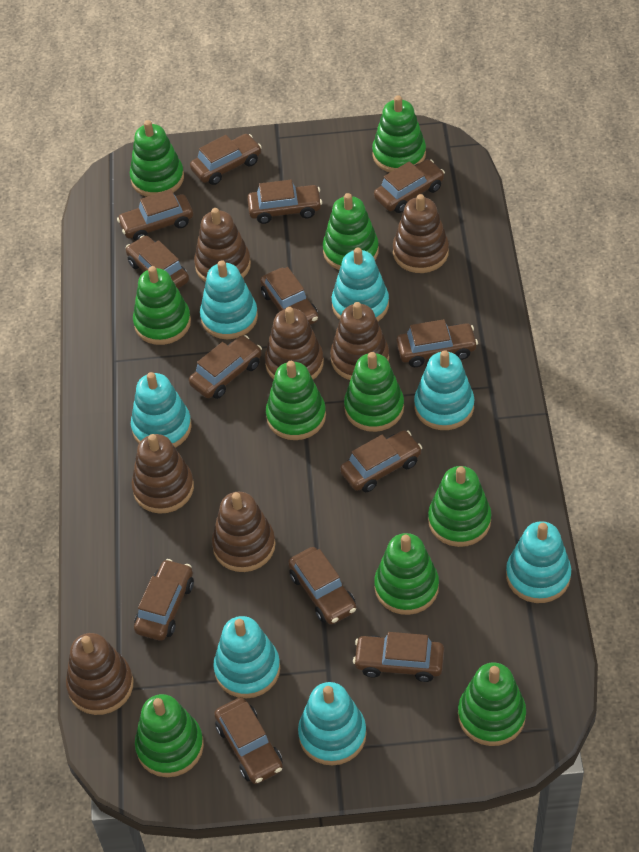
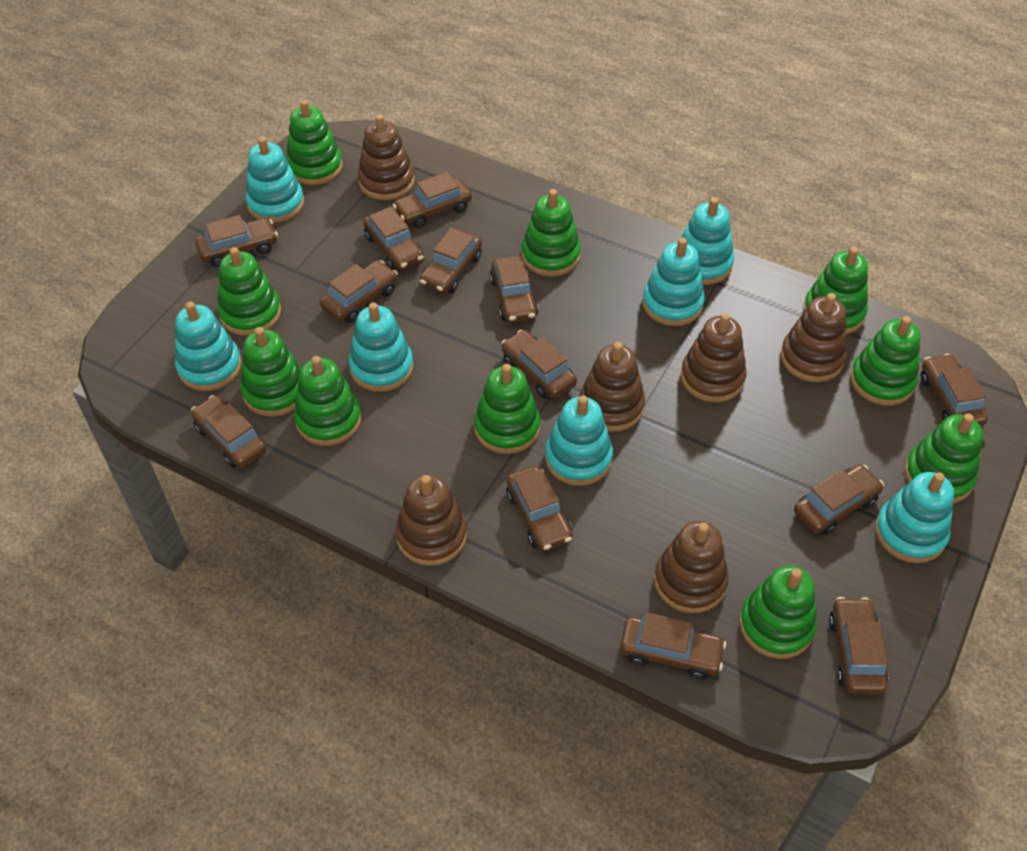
brown stacking toy: [66,633,133,715] [131,434,194,514] [194,208,251,282] [212,492,276,572] [265,307,324,380] [330,302,389,380] [393,194,449,273] = 7 -> [358,114,414,200] [395,474,467,566] [580,342,645,432] [654,521,729,613] [681,313,747,402] [780,293,847,382] = 6

